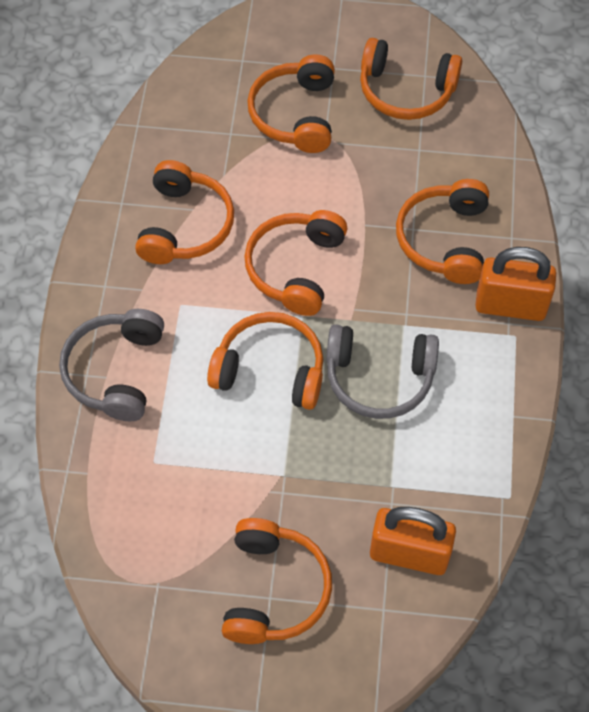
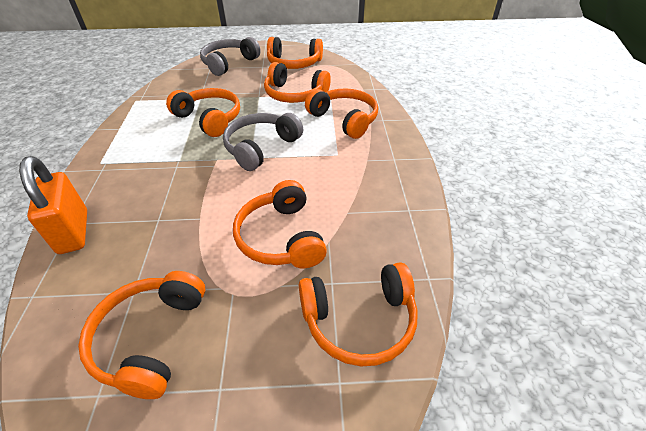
orange padlock: [370,507,456,575] [475,247,556,321] = 2 -> [19,156,87,254] = 1

